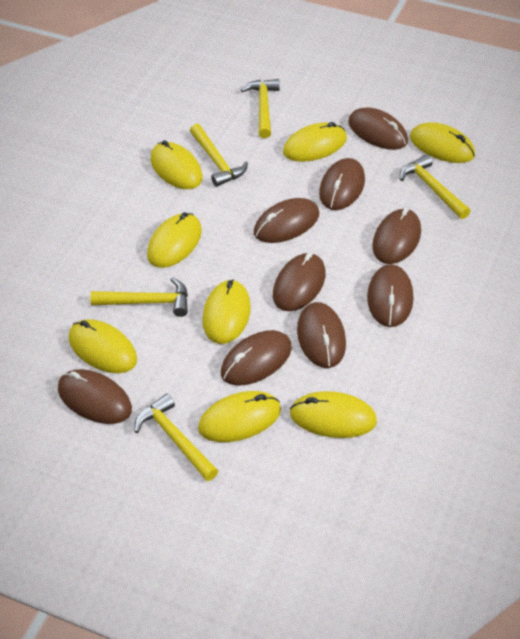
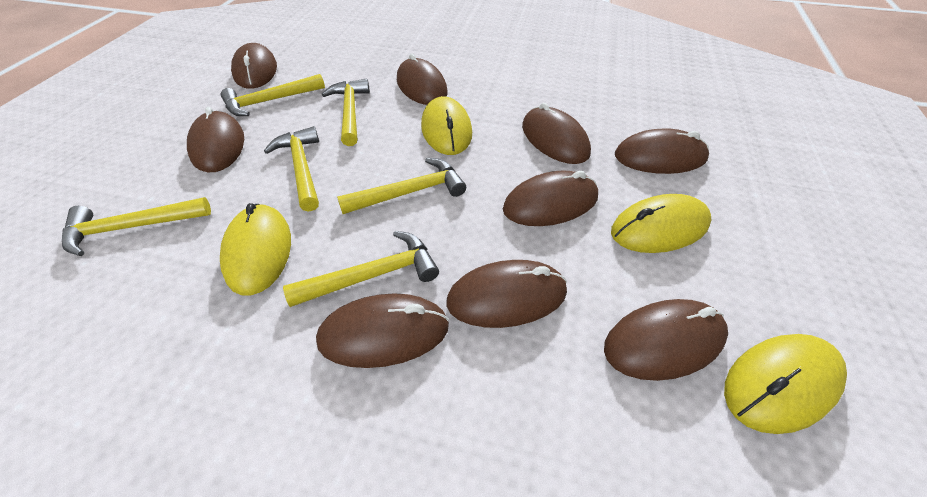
yellow hammer: [90,277,188,317] [134,394,218,481] [190,124,248,187] [241,79,280,138] [400,154,470,219] = 5 -> [62,197,211,256] [221,74,325,116] [264,126,319,212] [283,231,439,307] [322,79,370,146] [337,158,466,214] = 6
yellow mouse: [69,319,137,373] [147,212,202,268] [151,140,203,189] [198,391,281,442] [203,279,251,344] [283,122,347,162] [290,391,377,438] [410,122,475,163] = 8 -> [220,203,291,296] [421,96,472,155] [611,194,711,253] [724,334,847,434] = 4

